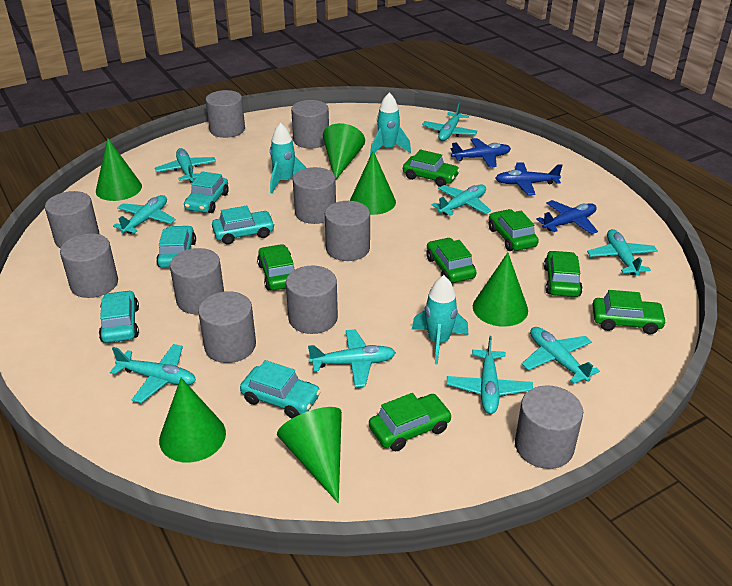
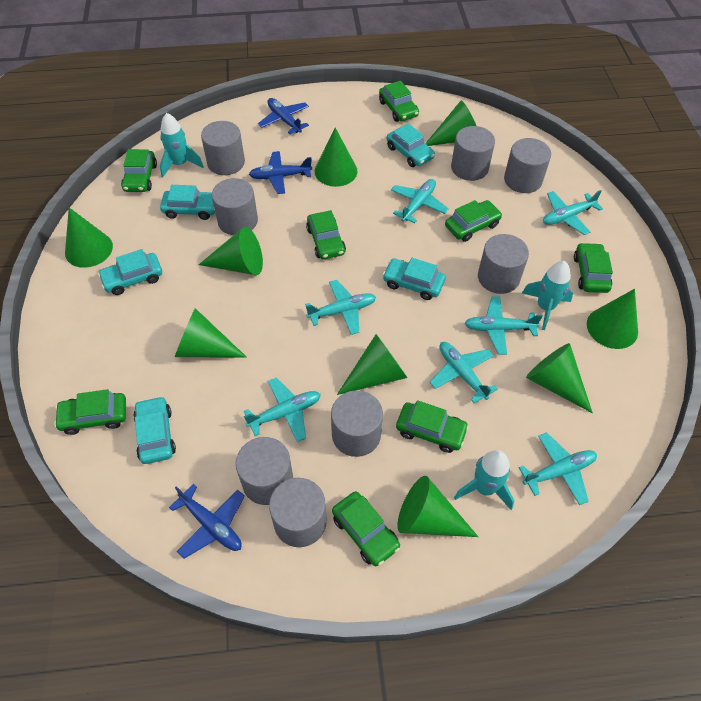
green car: [257,244,295,290] [369,393,452,451] [403,149,460,187] [426,238,476,283] [489,209,539,251] [544,251,583,297] [592,290,667,334] = 7 -> [54,389,126,435] [121,149,157,192] [306,210,346,259] [332,491,400,566] [379,81,419,122] [396,400,469,453] [445,200,502,242] [574,243,613,293] = 8
green cone: [96,138,142,201] [159,378,226,463] [277,407,342,503] [323,123,365,181] [350,151,396,215] [473,252,528,327] = 6 -> [65,208,113,268] [175,308,247,358] [199,227,263,275] [315,128,358,187] [337,334,407,395] [397,476,478,537] [425,100,476,146] [526,343,593,413] [587,289,638,349] = 9
grey cylinder: [45,191,100,248] [60,233,118,298] [170,248,224,314] [198,291,256,363] [205,90,245,138] [286,266,338,334] [291,100,329,149] [293,167,336,224] [325,201,370,261] [515,385,583,469] = 10 -> [201,121,245,175] [212,178,258,235] [236,437,293,505] [269,478,327,547] [331,390,383,457] [451,126,495,181] [478,234,529,294] [504,138,551,193] = 8
turquoise plane: [110,344,196,403] [113,195,176,234] [155,148,216,182] [308,329,396,387] [422,102,478,141] [432,184,491,216] [447,336,533,414] [522,327,600,384] [587,229,658,275] = 9 -> [244,378,321,442] [305,280,376,335] [391,179,449,223] [430,342,498,403] [464,296,543,355] [519,432,597,505] [543,190,603,235] = 7

